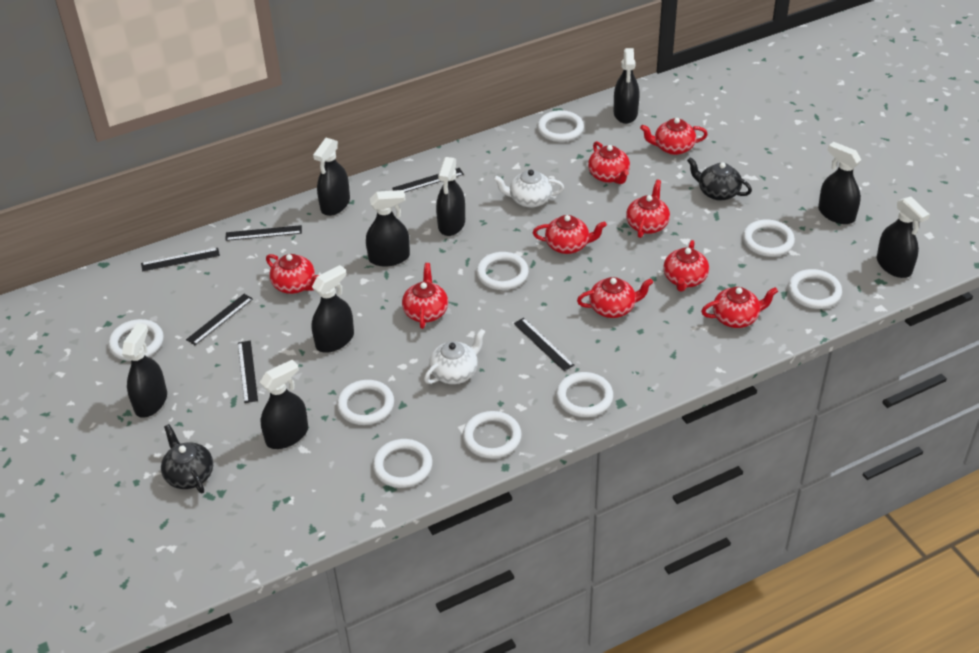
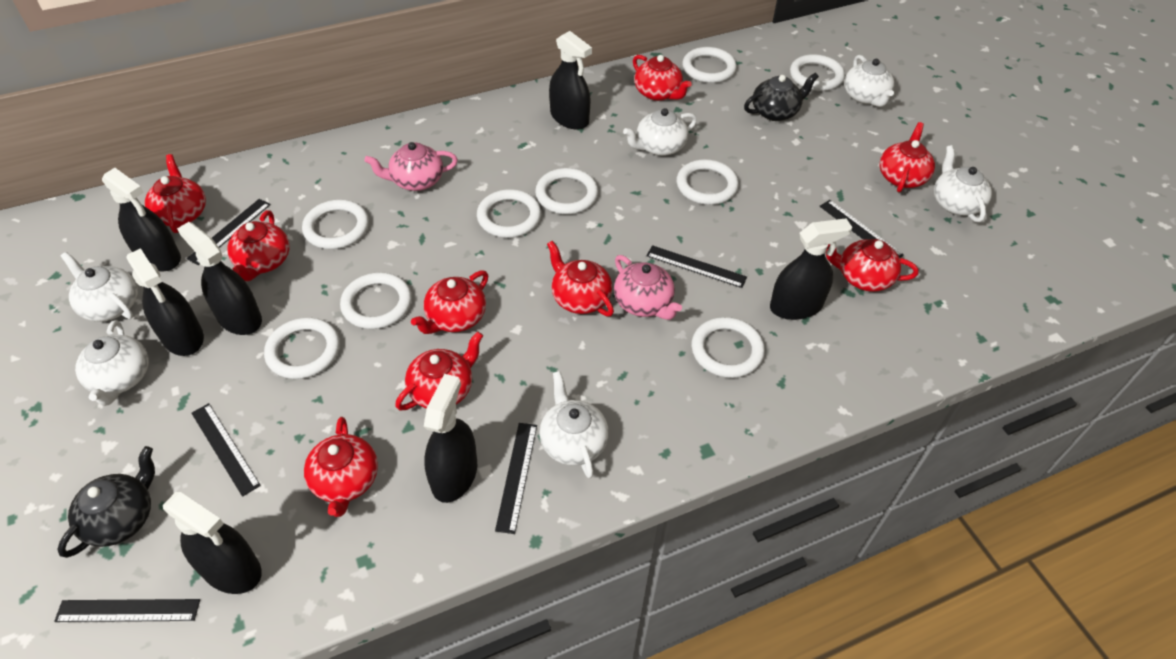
black spray bottle: [122,323,167,418] [260,360,308,449] [312,265,354,353] [313,138,350,216] [366,190,410,266] [436,157,465,236] [614,48,640,124] [818,142,861,224] [877,197,930,278] = 9 -> [102,168,181,271] [126,248,204,356] [163,492,262,594] [177,222,262,335] [424,374,477,503] [549,31,592,130] [770,218,852,320] = 7
pink teapot: none = 0 -> [364,142,458,191] [614,255,682,320] = 2
white teapot: [424,329,485,384] [493,170,564,208] = 2 -> [61,252,138,322] [75,320,149,406] [539,371,609,478] [623,108,697,156] [844,55,894,107] [934,145,992,222] = 6

